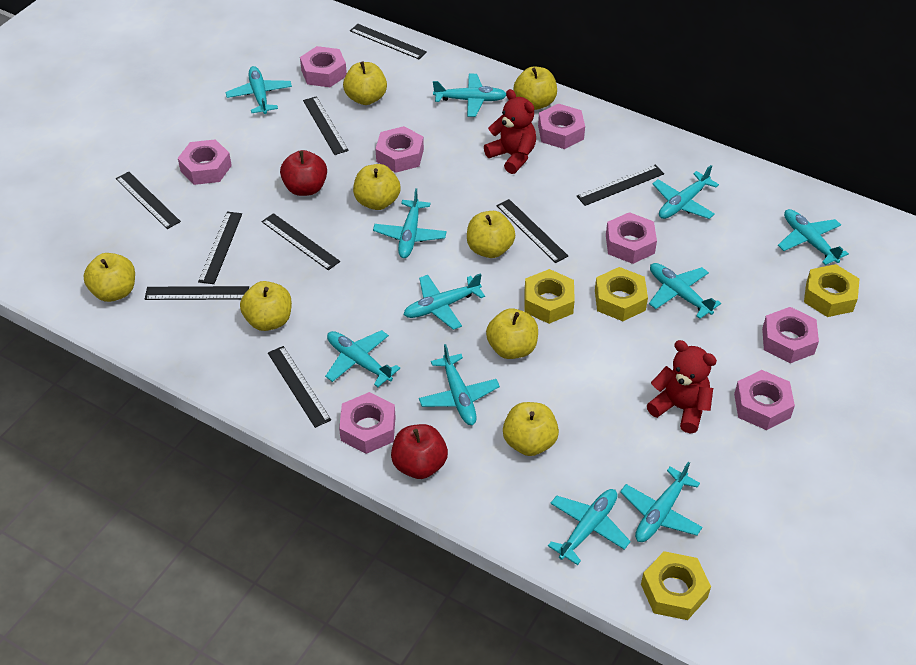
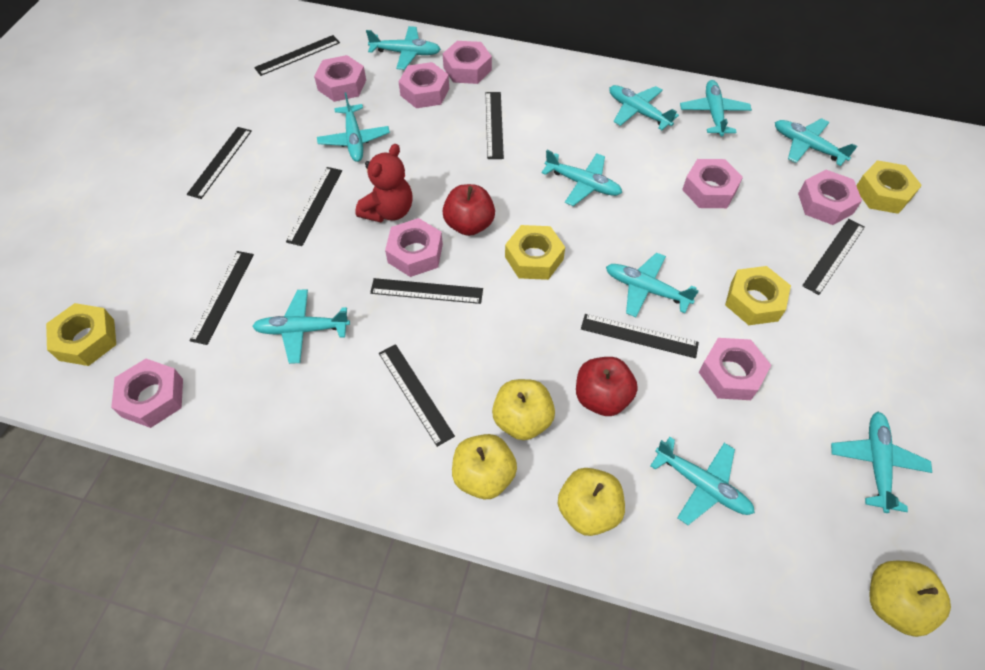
red teddy bear: [484,89,536,174] [647,340,717,434] = 2 -> [355,144,413,223] = 1
turquoise plane: [225,66,292,114] [325,330,400,387] [373,188,447,258] [403,273,485,330] [419,344,500,425] [433,74,506,117] [548,489,631,565] [620,462,703,542] [649,263,721,319] [653,165,719,219] [778,209,849,265] = 11 -> [252,289,350,364] [317,93,390,162] [366,26,441,70] [541,150,622,206] [606,252,699,317] [609,85,679,130] [650,437,755,525] [680,80,752,137] [775,118,858,166] [831,412,932,513] = 10
yellow apple: [83,253,135,302] [240,281,292,331] [343,62,387,105] [353,164,401,210] [467,211,515,258] [486,308,538,359] [503,402,559,456] [514,66,557,110] = 8 -> [452,434,517,499] [492,379,555,440] [558,468,625,536] [869,561,951,637] = 4

